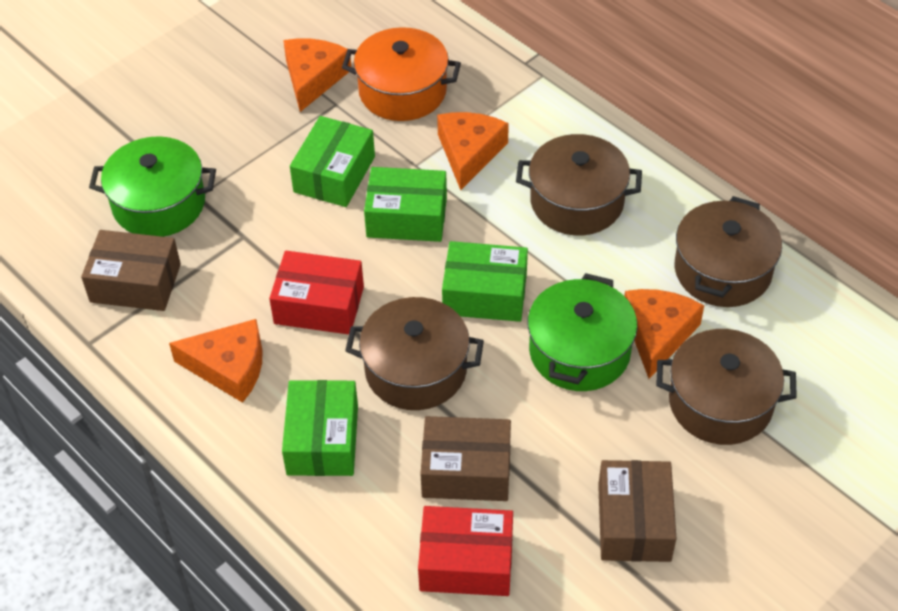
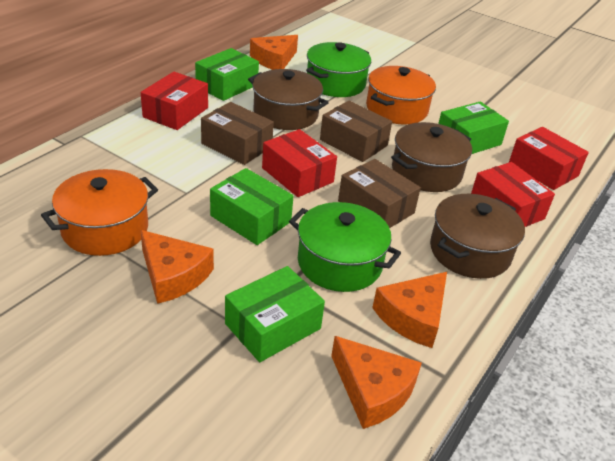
brown pot: [345,297,484,410] [516,134,642,236] [656,329,797,445] [675,196,782,307] = 4 -> [248,69,329,130] [391,122,472,192] [430,194,525,279] = 3
orange pot: [342,27,461,121] = 1 -> [41,169,158,256] [366,66,436,124] = 2
red box: [269,251,364,335] [418,506,513,596] = 2 -> [141,72,208,130] [262,129,337,197] [471,162,555,227] [509,127,589,190] = 4

